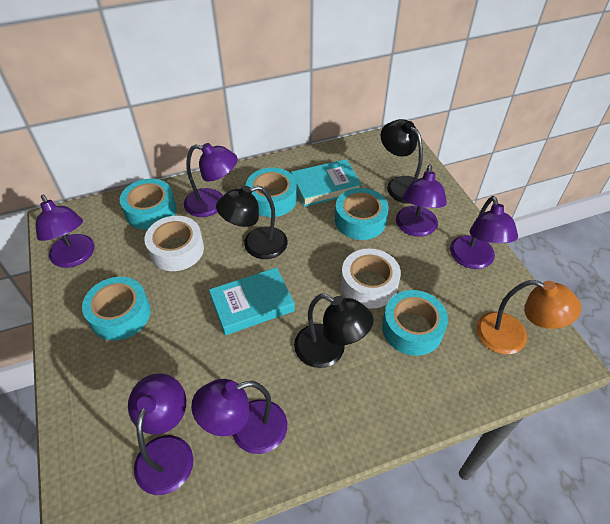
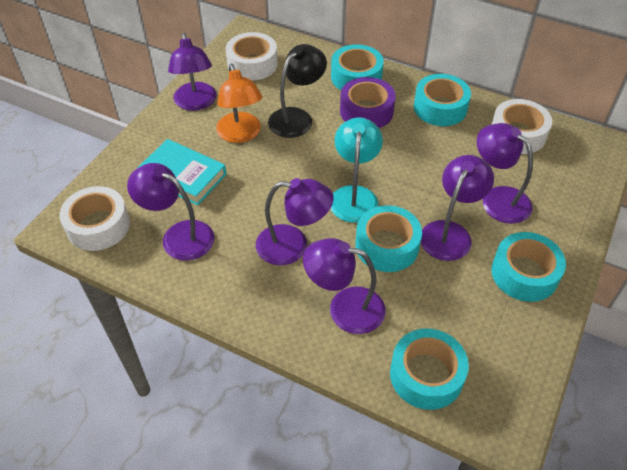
black lamp: [216,186,288,259] [294,294,374,368] [381,119,423,204] = 3 -> [268,44,327,138] = 1
purple tape: none = 0 -> [340,77,395,128] = 1
turquoise book: [209,267,295,335] [291,159,362,207] = 2 -> [137,139,226,205] = 1
turquoise lamp: none = 0 -> [330,117,383,223] = 1
white tape: [144,216,204,271] [341,249,401,309] = 2 -> [59,186,130,251] [226,32,278,81] [491,99,552,154] = 3

